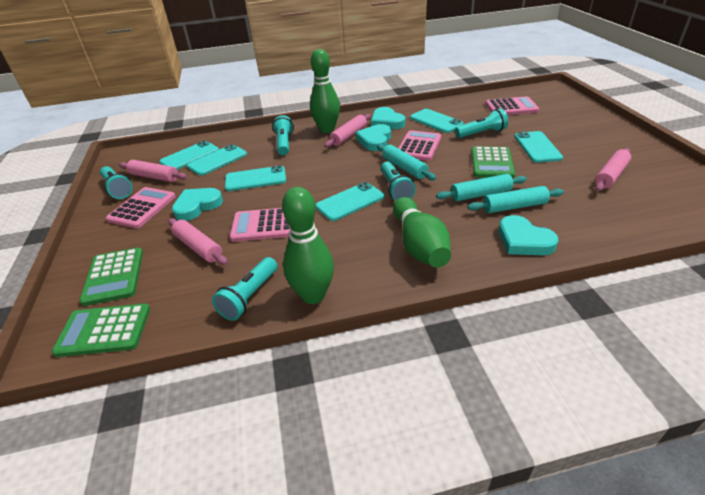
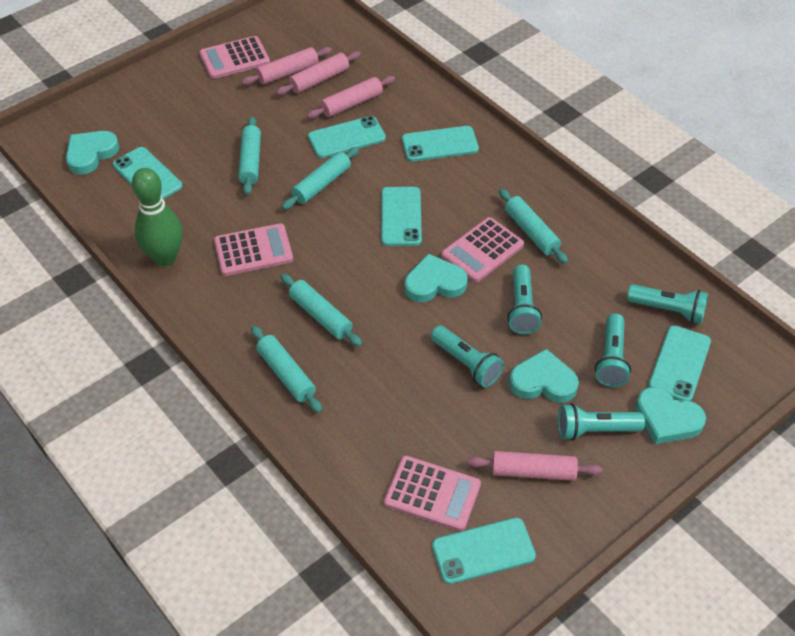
green bowling pin: [282,187,334,304] [310,49,340,133] [393,197,451,268] = 3 -> [132,168,183,266] = 1
green calculator: [52,303,150,357] [79,248,143,306] [471,146,515,178] = 3 -> none = 0
turquoise rolling pin: [377,144,436,181] [436,174,527,202] [467,186,564,213] = 3 -> [238,117,261,195] [251,326,322,413] [280,274,362,347] [282,147,359,210] [499,189,568,264] = 5

